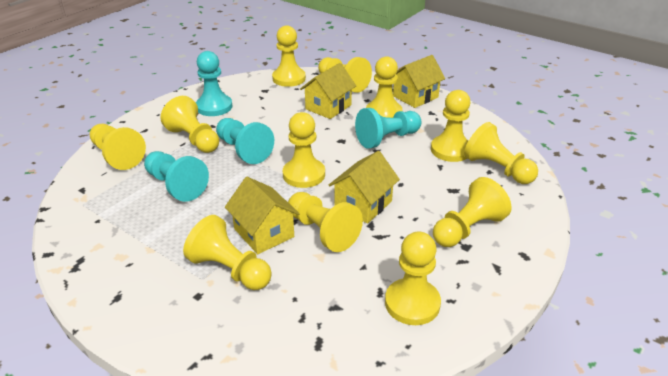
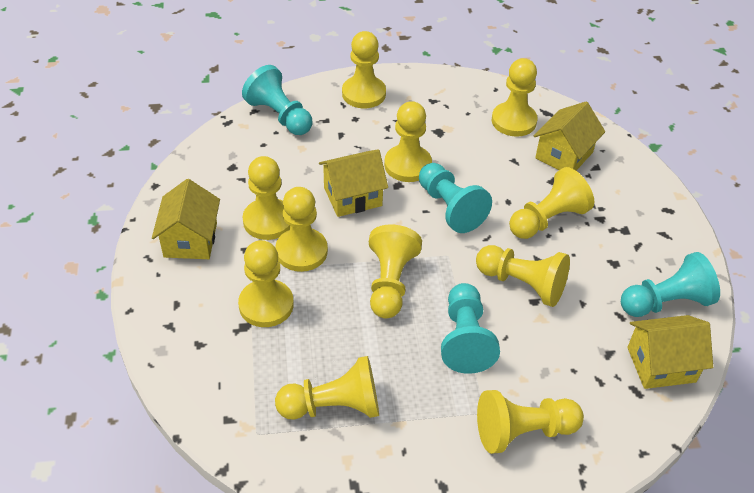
yellow pawn: [90,124,146,170] [160,96,219,153] [183,215,272,290] [272,25,306,87] [283,112,325,188] [288,192,363,252] [318,57,372,93] [366,56,403,118] [385,231,441,325] [431,90,471,162] [433,177,512,247] [464,122,538,184] = 12 -> [238,240,294,327] [243,156,290,240] [275,187,328,272] [275,356,379,420] [342,31,386,108] [369,225,422,318] [384,101,432,182] [476,245,570,307] [477,390,584,454] [492,58,538,137] [509,167,594,239] = 11

